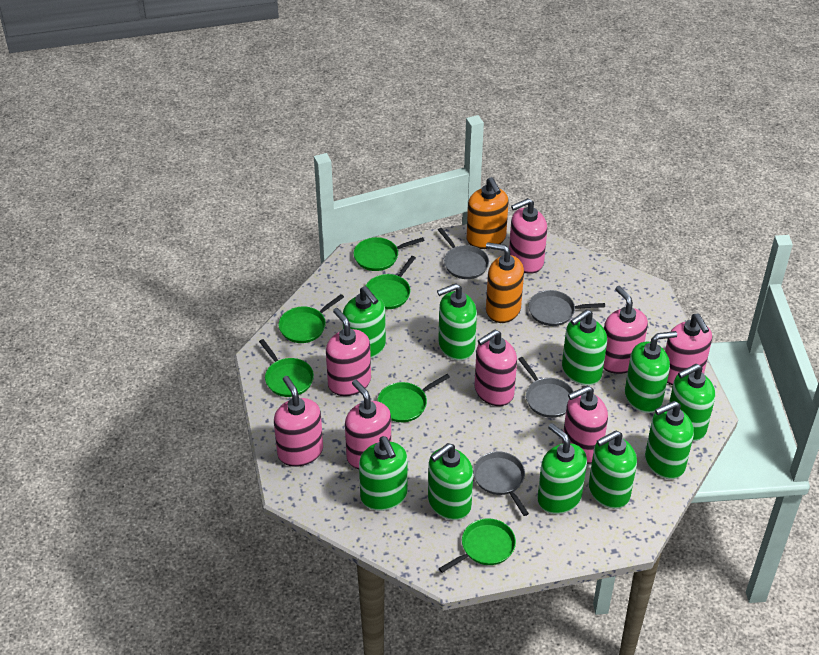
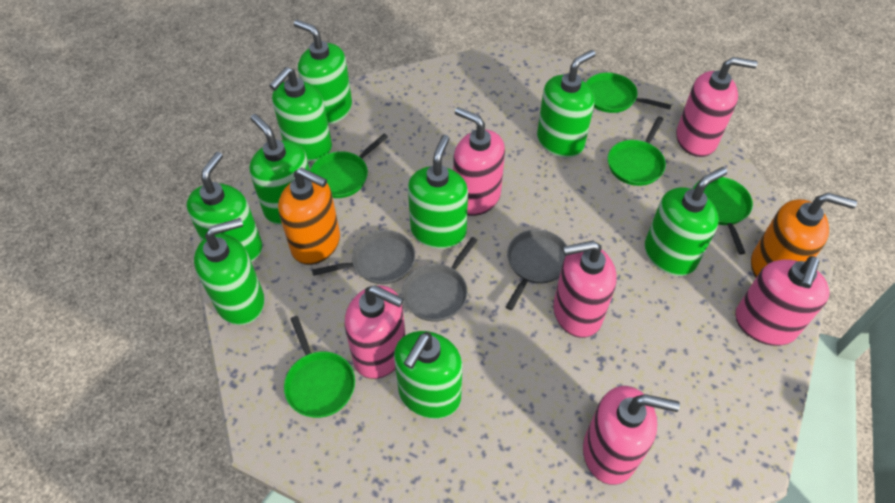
green pan: [259,339,314,397] [278,294,344,343] [354,237,425,271] [366,256,416,309] [377,374,450,422] [439,518,516,573] = 6 -> [284,316,355,418] [310,134,388,198] [586,73,671,113] [608,116,666,186] [693,177,753,254] = 5
green soap dispenser: [343,286,386,358] [359,436,407,511] [428,443,473,520] [437,283,477,361] [537,423,587,514] [562,309,607,386] [589,431,637,509] [625,331,677,413] [645,401,694,479] [669,364,715,441] = 10 -> [187,152,263,262] [194,218,265,325] [249,114,310,225] [269,67,332,162] [294,20,352,125] [394,331,463,419] [408,135,468,249] [537,50,596,158] [645,167,727,276] = 9
grey pan: [438,228,489,279] [473,451,529,516] [518,357,574,418] [529,290,605,326] = 4 -> [312,230,415,284] [402,237,478,322] [506,229,567,310] = 3
pink soap dispenser: [274,376,323,467] [326,308,371,396] [345,380,391,469] [474,330,517,406] [509,198,547,274] [562,386,608,464] [603,286,648,374] [665,314,712,385] = 8 -> [345,285,406,379] [453,107,505,216] [553,241,617,338] [583,386,680,485] [676,57,757,157] [735,256,830,346] = 6

